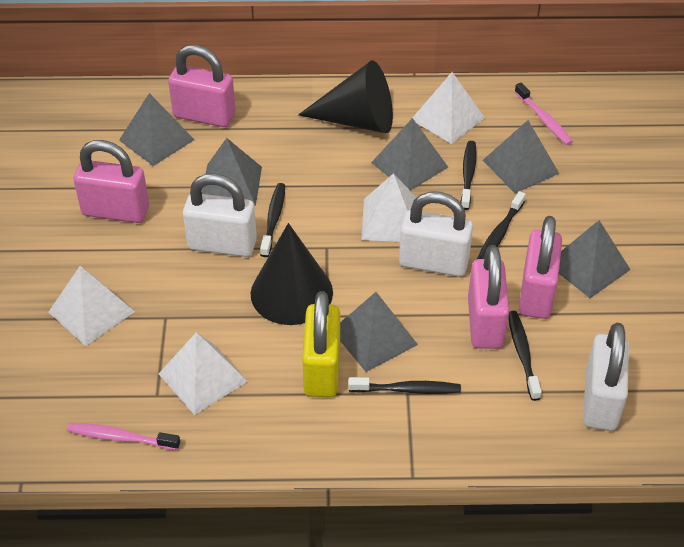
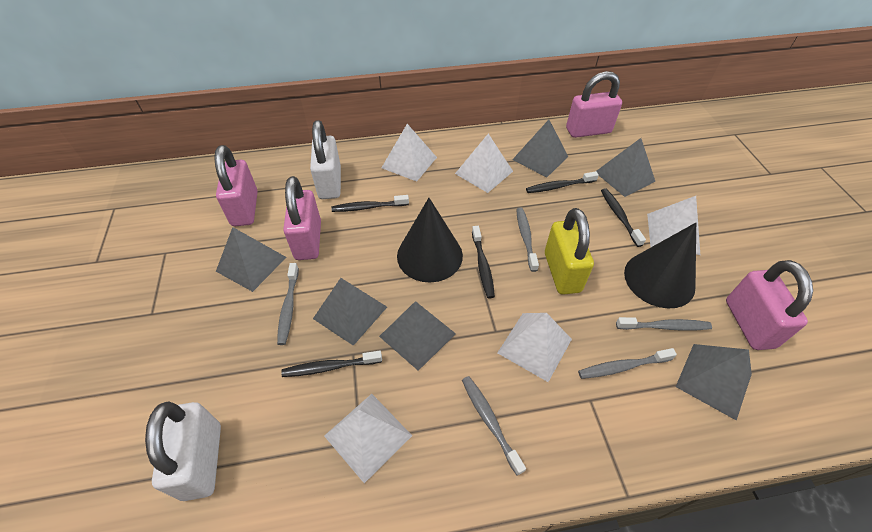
grey toothbrush: none = 0 -> [277,263,299,345] [462,376,526,476] [516,208,539,272] [578,348,677,379] [616,317,712,331] = 5
pink toothbrush: [67,423,180,450] [515,83,573,145] = 2 -> none = 0
white padlock: [183,174,257,257] [399,192,473,277] [583,323,629,431] = 3 -> [145,401,221,501] [310,120,341,199] = 2
white pyramid: [49,266,135,346] [159,332,248,415] [361,173,417,242] [413,72,485,144] = 4 -> [324,394,412,483] [381,124,437,182] [455,134,513,193] [497,313,572,382] [647,196,700,255] = 5

